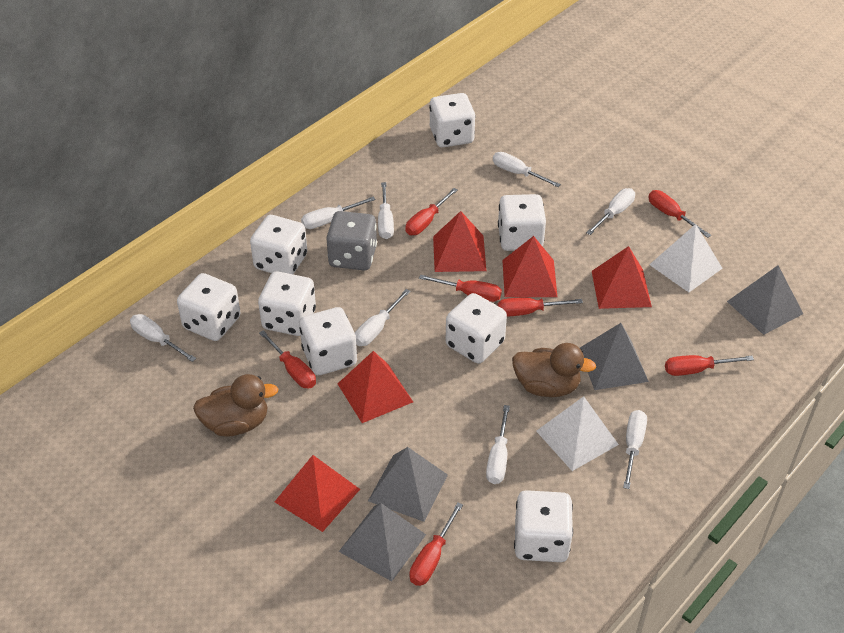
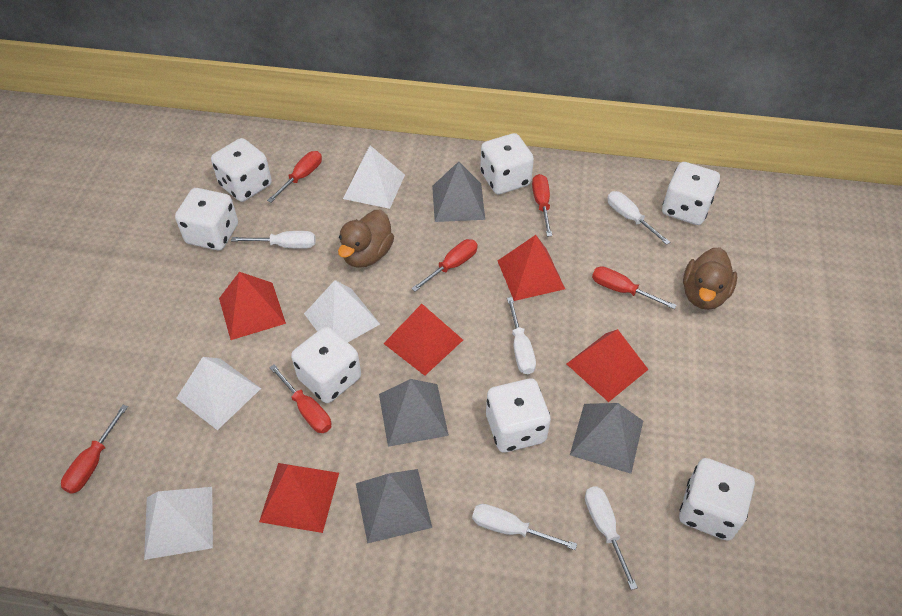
grey dice: [326,211,377,270] = 1 -> none = 0
red screwdriver: [259,330,316,388] [406,188,458,235] [410,502,463,586] [419,275,502,302] [497,297,583,317] [648,190,711,238] [665,355,754,376] = 7 -> [61,405,128,494] [267,151,322,203] [269,364,331,433] [411,239,478,292] [532,174,552,236] [592,266,677,309] = 6
white dice: [177,273,241,341] [250,215,307,274] [258,271,316,336] [299,307,357,375] [429,93,476,147] [446,293,507,364] [498,194,546,251] [514,490,573,562] = 8 -> [175,188,238,250] [211,138,272,202] [291,327,361,403] [480,133,534,194] [486,379,551,452] [662,162,720,225] [679,458,755,541] = 7
white pyramid: [536,396,619,471] [649,224,723,292] = 2 -> [144,487,213,560] [177,357,261,430] [304,280,380,342] [343,146,405,209] = 4
white screwdriver: [130,314,196,362] [301,197,376,229] [355,289,410,346] [378,182,394,239] [486,405,510,484] [493,152,561,187] [586,188,635,235] [623,410,647,489] = 8 -> [231,231,316,249] [472,504,577,550] [507,297,536,374] [585,486,638,590] [607,191,670,245] = 5

